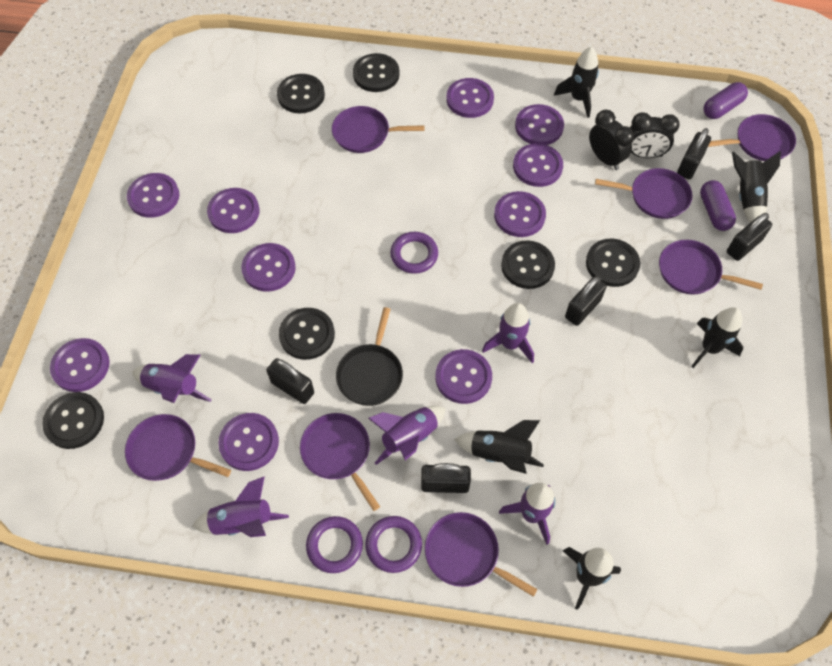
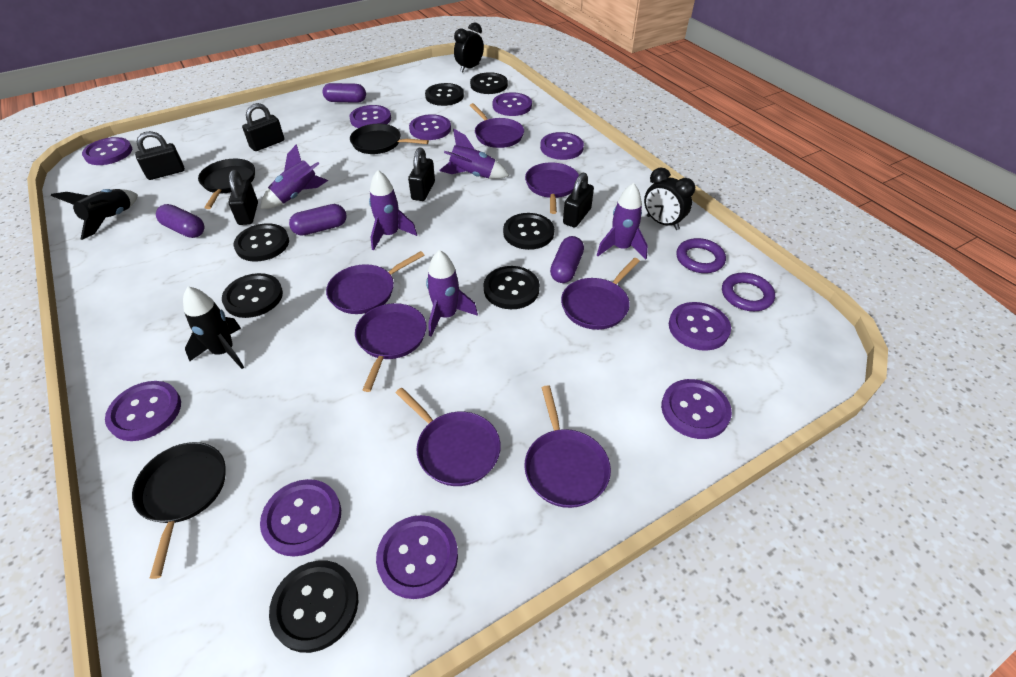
black button: [42,392,104,449] [277,74,325,113] [279,308,335,360] [353,53,400,92] [501,240,555,289] [586,239,640,287] = 6 -> [222,273,283,318] [234,223,289,262] [269,560,358,653] [425,83,464,106] [470,72,508,94] [484,266,540,309] [503,213,554,250] = 7
black pan: [336,307,403,406] = 1 -> [132,442,226,579] [198,159,255,209] [350,124,429,154] = 3
black rocket: [454,420,544,474] [554,46,599,118] [563,547,621,610] [691,307,743,368] [732,151,781,223] = 5 -> [51,189,138,240] [183,287,244,369] = 2
purple capsule: [700,180,736,231] [704,82,748,119] = 2 -> [156,204,204,238] [289,204,347,236] [322,83,366,103] [550,236,584,283] = 4
purple ring: [306,516,363,573] [365,516,422,573] [390,232,438,274] = 3 -> [676,238,726,273] [722,272,775,311] = 2

